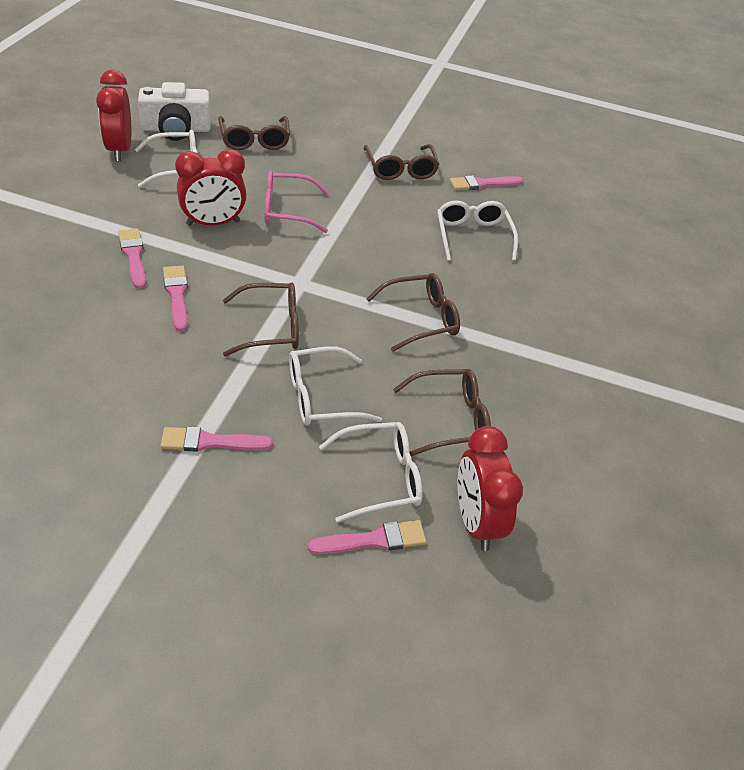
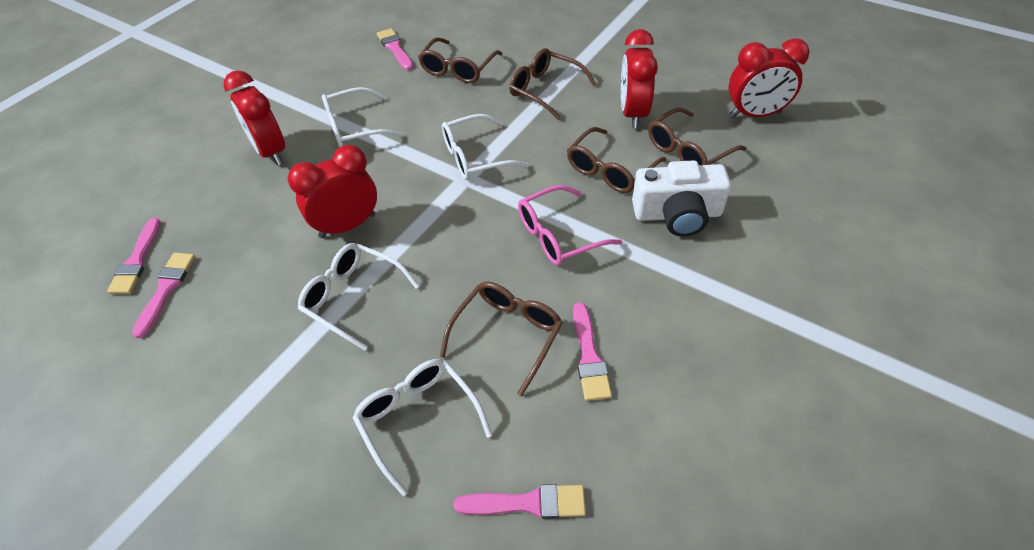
red clock: [96,70,131,161] [175,149,247,226] [458,426,523,551] = 3 -> [223,71,285,166] [287,145,377,238] [621,29,658,128] [728,38,810,118] = 4

